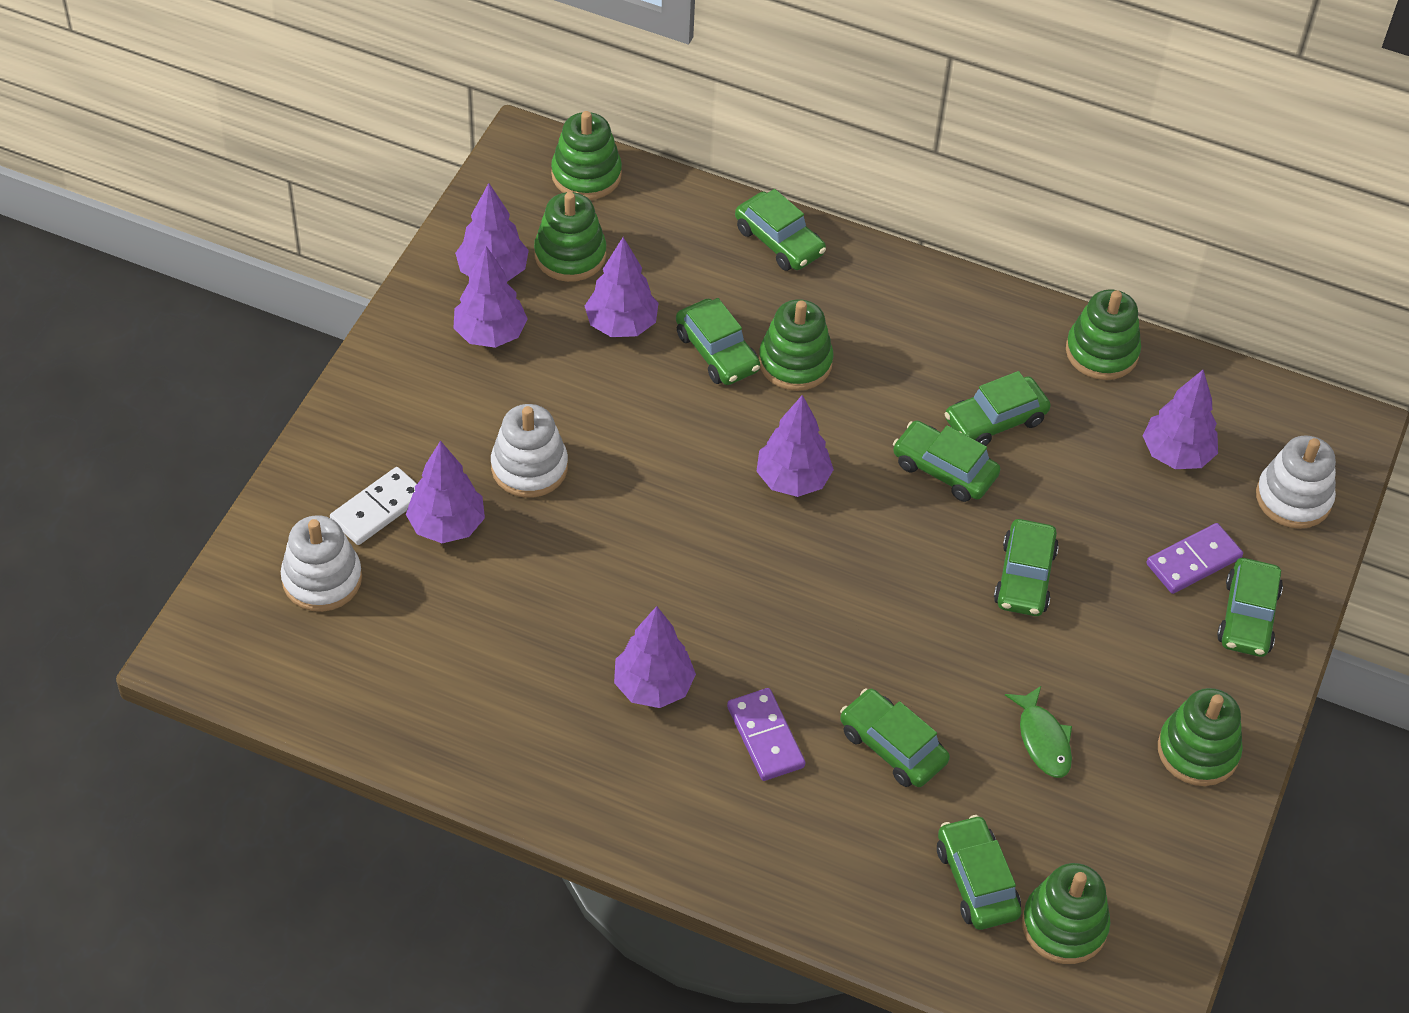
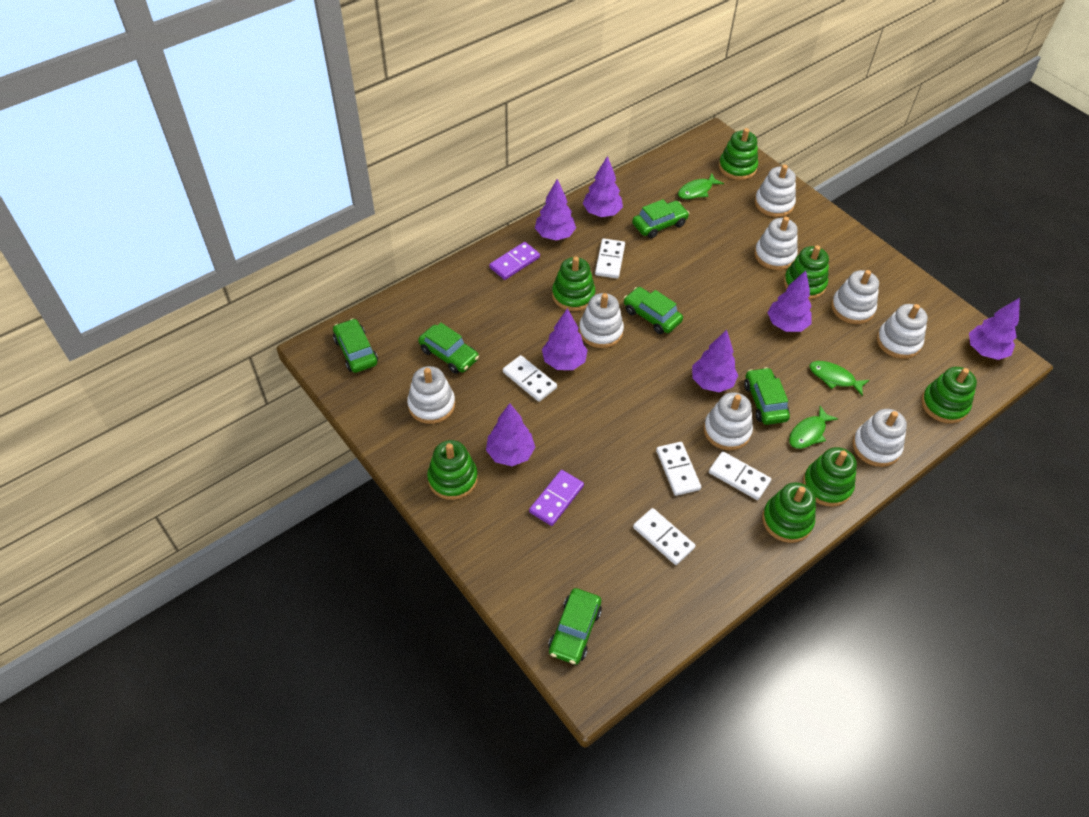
green car: [676,298,760,385] [735,189,826,271] [840,688,950,787] [893,421,1000,502] [937,815,1022,930] [945,371,1051,446] [994,519,1059,616] [1217,558,1283,657] = 8 -> [333,318,378,373] [418,323,479,374] [548,588,602,665] [624,287,683,334] [632,199,689,238] [744,367,790,425] = 6
green fish: [1005,685,1072,778] = 1 -> [678,173,724,199] [789,406,838,449] [809,361,869,396] = 3
green stacking toy: [534,192,606,282] [551,111,622,200] [759,299,834,391] [1022,863,1110,964] [1066,289,1141,380] [1158,688,1243,786] = 6 -> [427,440,478,500] [552,257,595,311] [719,128,758,180] [762,482,816,543] [784,245,829,299] [803,447,857,507] [921,367,977,423] = 7
white domino: [330,467,417,545] = 1 -> [503,355,557,402] [595,238,625,278] [633,508,696,565] [656,442,701,496] [709,451,771,500] = 5
white stacking toy: [281,515,362,612] [491,404,568,498] [1256,435,1336,529] = 3 -> [407,366,455,424] [579,293,624,348] [704,393,753,450] [754,217,798,270] [755,165,796,217] [831,270,879,324] [852,409,907,467] [877,304,928,359] = 8

